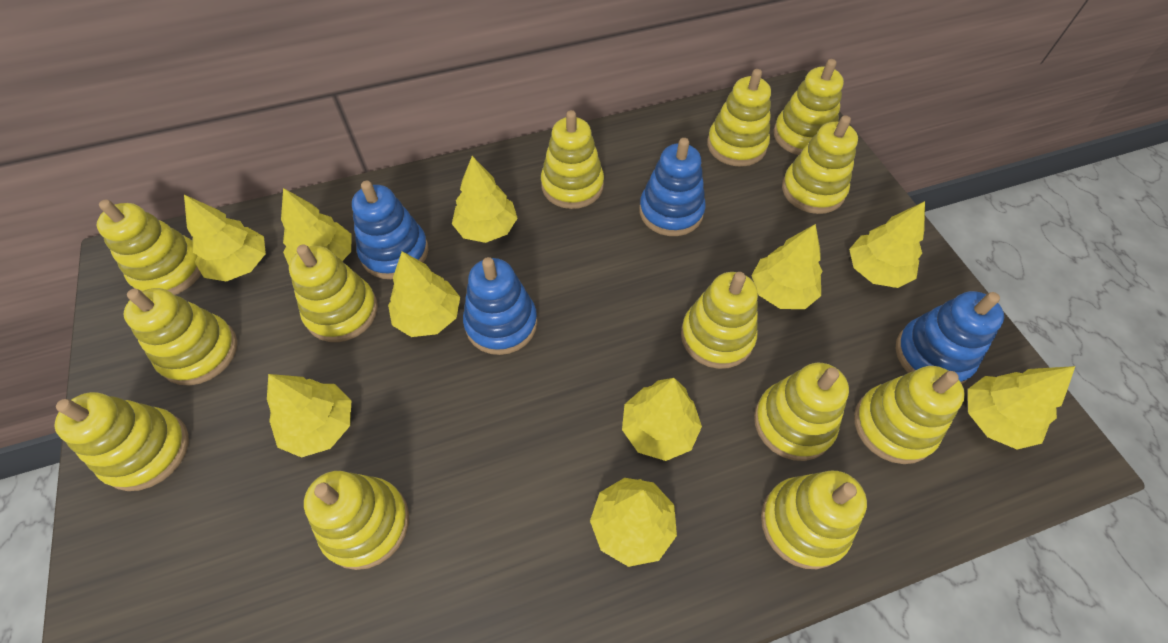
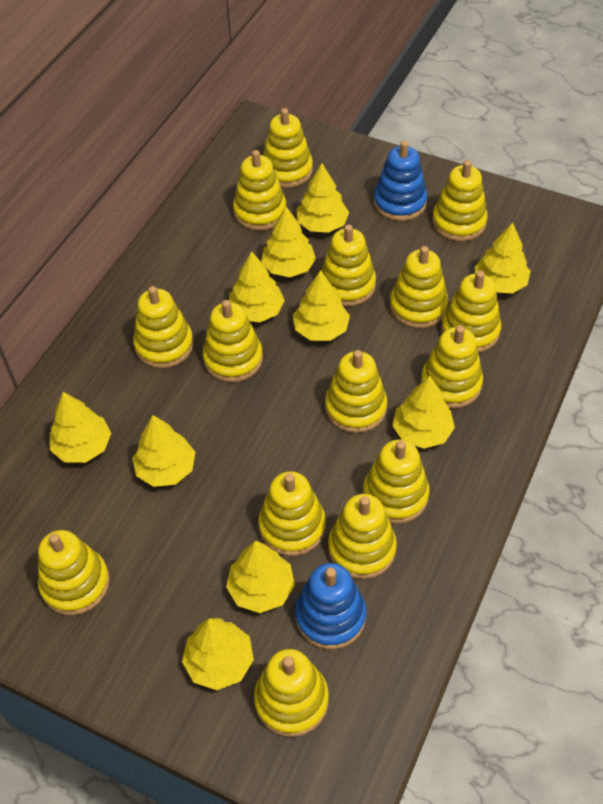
blue stacking toy: [352,181,428,279] [463,257,538,355] [639,138,706,236] [896,291,1004,384] = 4 -> [295,563,366,649] [374,140,427,221] = 2
yellow stacking toy: [55,392,189,491] [97,200,201,295] [124,288,237,385] [289,244,378,342] [304,471,409,570] [541,110,604,209] [681,272,758,369] [707,69,771,167] [754,363,849,461] [761,471,867,569] [773,59,844,155] [782,115,858,214] [854,366,965,464] = 13 -> [38,530,110,615] [133,286,194,368] [202,300,263,382] [233,150,286,231] [254,649,329,737] [258,471,326,556] [263,108,313,188] [321,224,376,306] [325,350,387,433] [328,494,397,579] [363,440,430,524] [390,246,448,328] [421,325,483,409] [432,160,488,241] [441,271,501,353] = 15

